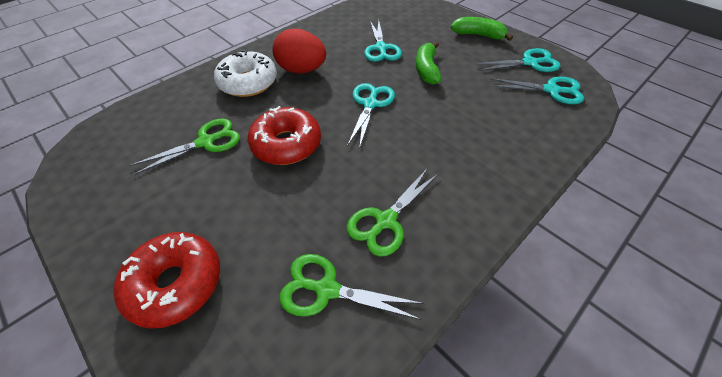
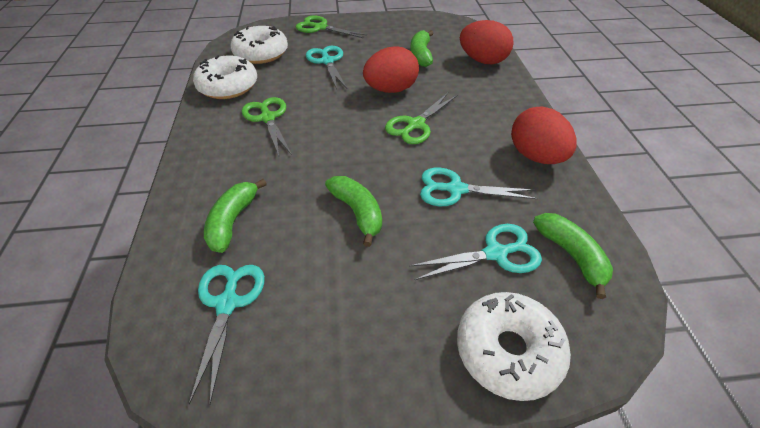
green banana: [416,42,441,85] [451,17,513,41] = 2 -> [204,179,267,253] [325,176,382,247] [410,30,434,67] [533,213,613,299] = 4
red donut: [113,232,220,329] [248,106,321,165] = 2 -> none = 0
red egg: [272,29,326,74] = 1 -> [363,46,419,93] [460,20,514,64] [511,106,577,164] = 3
white donut: [214,50,277,97] = 1 -> [193,55,257,99] [231,26,288,64] [457,292,571,401] = 3

